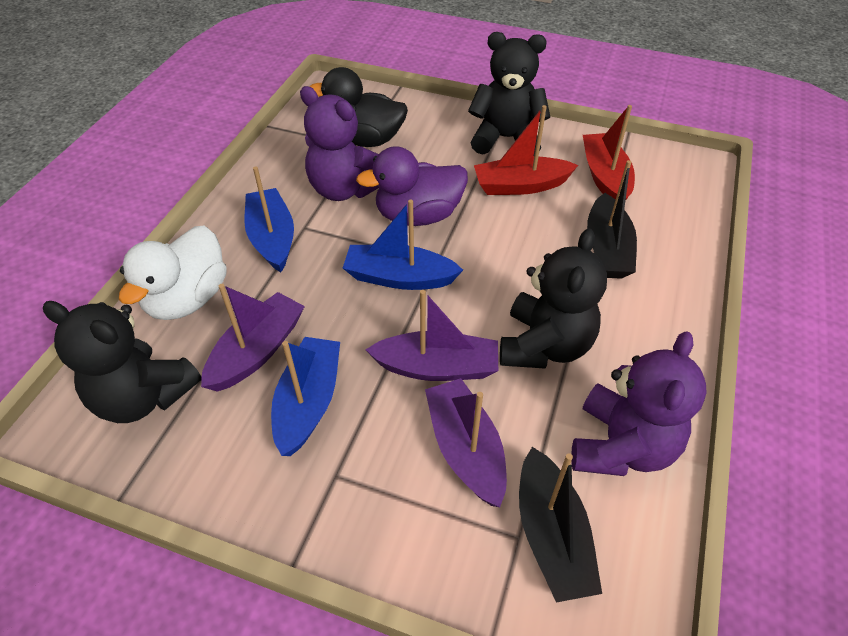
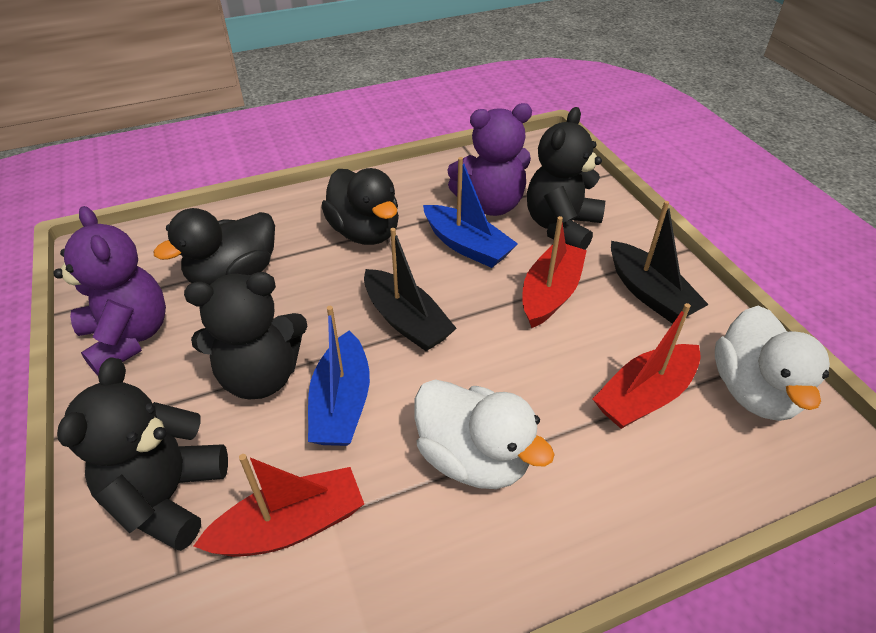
black duck: [309,67,408,147] = 1 -> [153,208,275,285] [321,168,399,245] = 2
blue boat: [244,166,294,272] [271,337,340,456] [343,200,463,290] = 3 -> [308,306,370,446] [423,157,518,268] = 2
purple boat: [201,284,305,392] [366,290,498,381] [425,378,507,507] = 3 -> none = 0
purple duck: [356,146,468,226] = 1 -> none = 0
red boat: [474,105,578,195] [583,105,635,200] = 2 -> [194,454,364,557] [522,216,587,328] [593,303,701,429] = 3
white duck: [119,225,227,320] = 1 -> [415,379,555,489] [715,306,830,421] = 2

